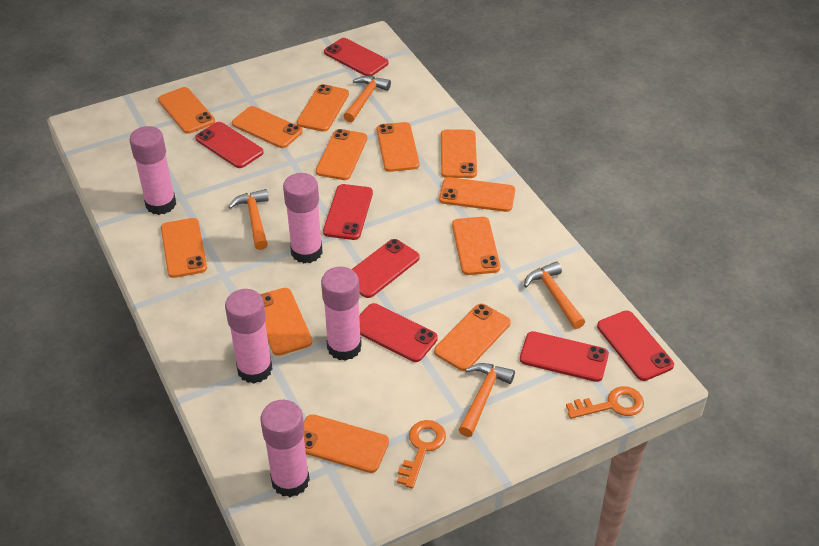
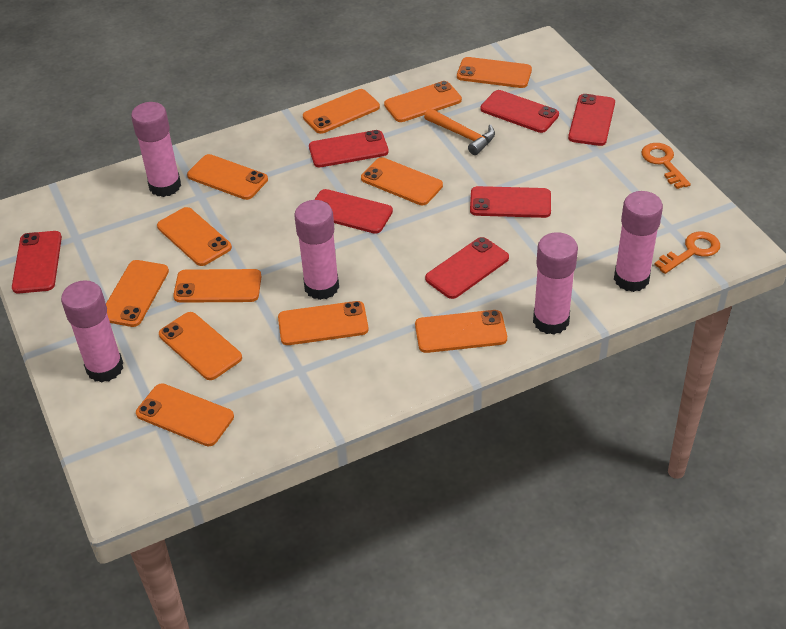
orange hammer: [228,189,269,250] [344,76,391,122] [459,363,515,437] [524,261,585,329] = 4 -> [424,108,495,155] = 1

